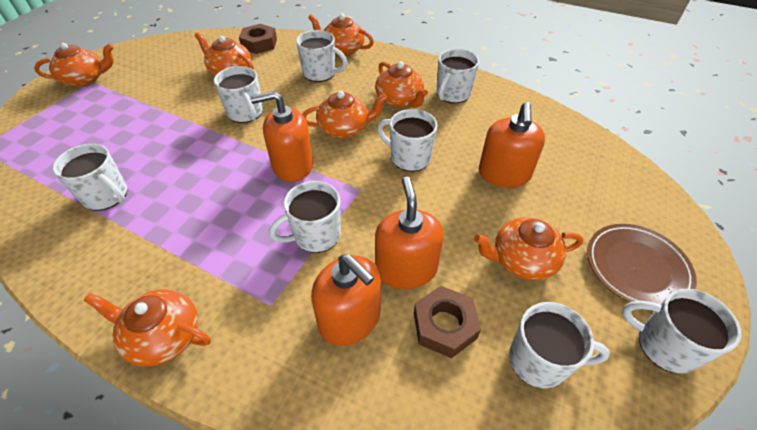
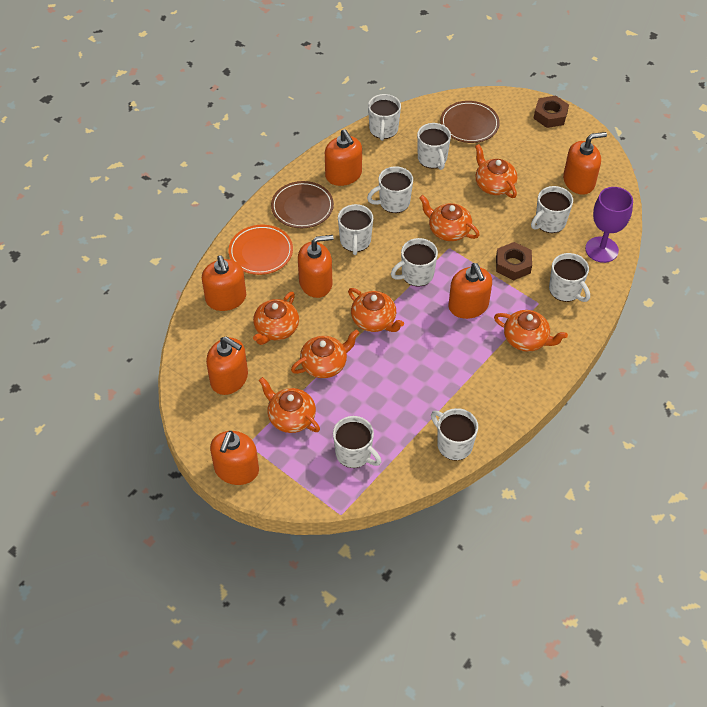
brown plate: [587,224,697,305] = 1 -> [271,181,334,228] [440,101,500,143] = 2
orange plate: none = 0 -> [228,225,293,275] = 1
orange soap dispenser: [250,91,313,182] [311,254,381,346] [375,177,444,289] [479,102,545,188] = 4 -> [202,255,246,311] [206,337,248,395] [210,431,259,485] [298,235,334,298] [325,129,362,186] [449,263,492,319] [563,132,607,195] = 7
purple goblet: none = 0 -> [585,187,633,263] = 1
white mug: [52,144,127,211] [214,66,263,123] [269,181,341,253] [296,30,348,82] [377,109,438,172] [437,49,479,103] [509,302,610,389] [622,289,741,374] = 8 -> [333,416,381,468] [338,204,373,255] [367,166,413,213] [368,94,401,141] [391,238,438,287] [417,123,451,170] [431,408,478,461] [531,186,573,233] [549,253,590,302] = 9

